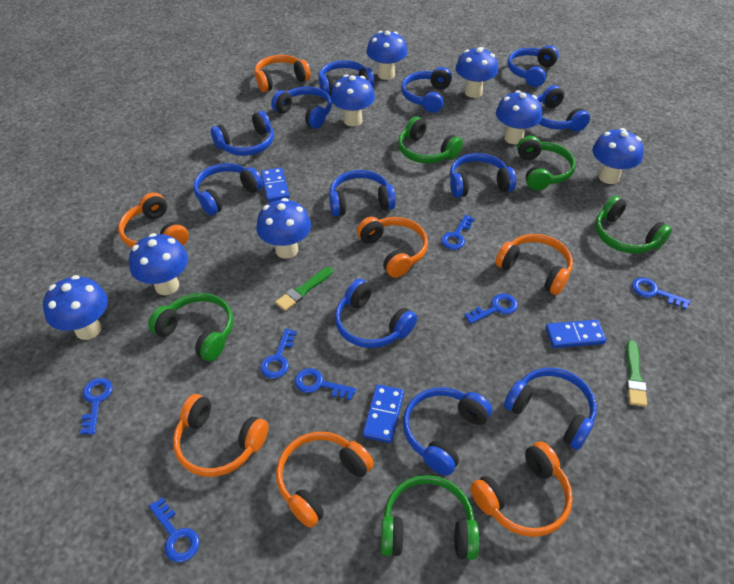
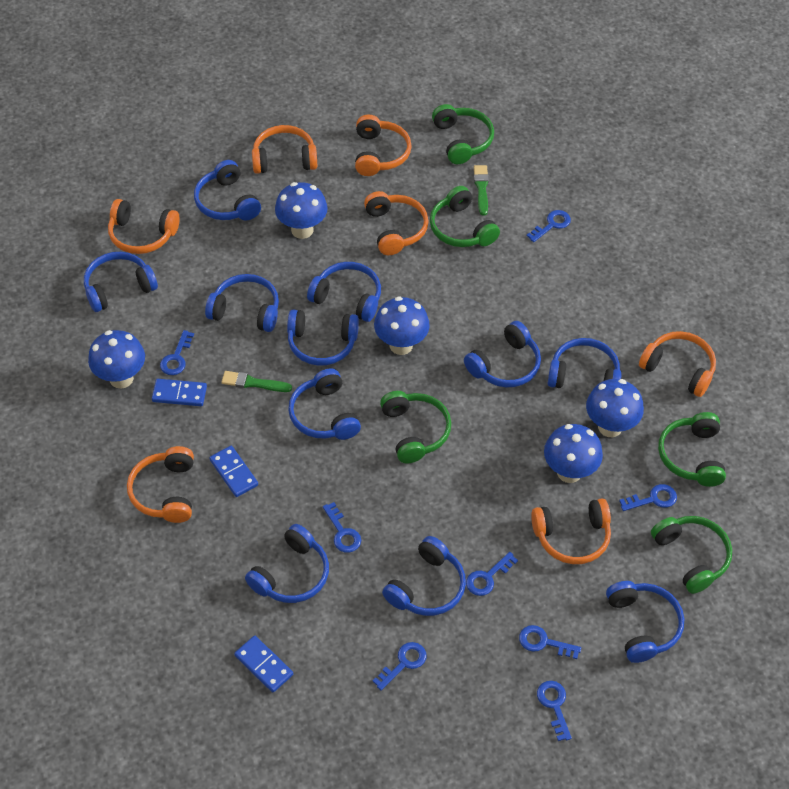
blue headphones: [193,163,263,216] [211,111,274,156] [271,87,332,129] [319,60,374,96] [329,170,396,217] [335,279,417,348] [401,67,452,113] [403,387,492,476] [450,153,516,198] [504,368,597,450] [507,45,559,87] [537,85,590,132] = 12 -> [84,252,158,312] [194,160,261,221] [205,274,279,332] [245,524,329,603] [287,309,359,366] [288,368,361,440] [307,262,381,322] [382,536,466,616] [464,321,541,387] [548,338,622,388] [606,581,684,663] = 11
blue key: [80,378,113,435] [149,497,200,563] [260,328,297,379] [294,368,356,400] [441,215,475,250] [464,294,518,324] [632,277,690,309] = 7 -> [160,330,194,375] [323,502,361,553] [372,642,427,690] [466,552,518,596] [519,625,581,659] [526,210,571,242] [537,681,572,741] [619,484,677,511] = 8
blue mushroom: [43,275,108,340] [129,233,188,295] [256,198,311,259] [330,74,375,127] [366,31,408,80] [456,47,498,98] [496,90,542,144] [592,128,644,184] = 8 -> [88,330,145,389] [275,182,328,239] [374,296,430,355] [544,424,603,483] [586,379,644,437] = 5

